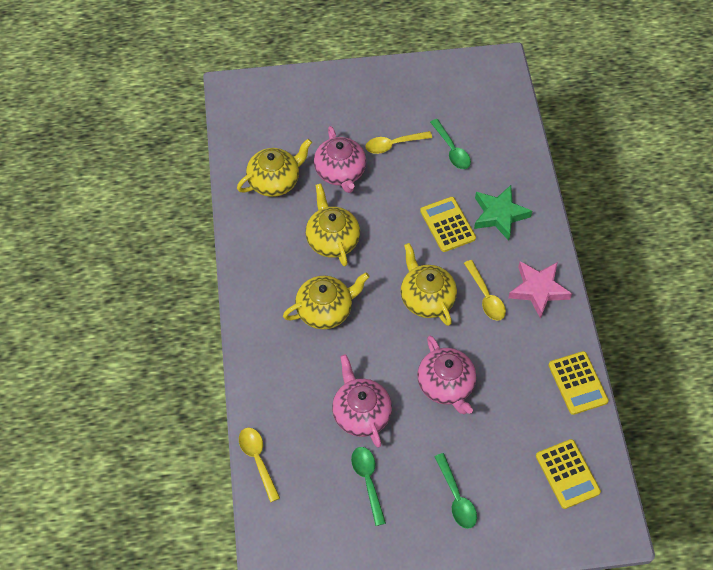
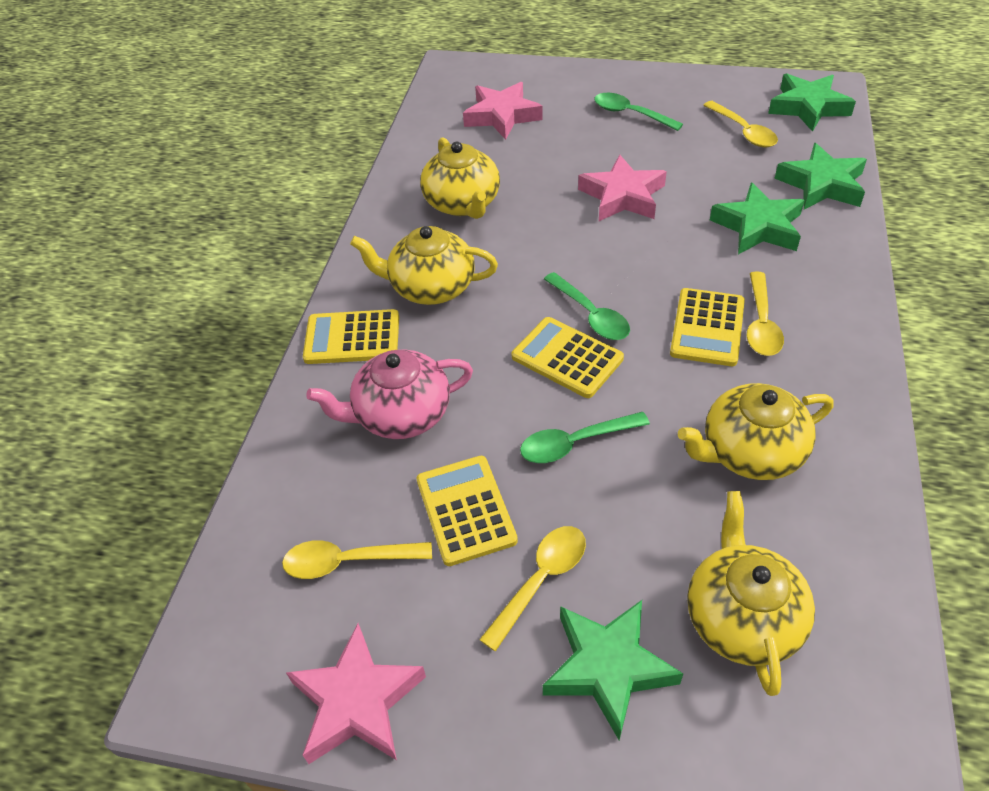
green star: [474,185,532,241] = 1 -> [543,600,683,740] [710,183,805,254] [768,74,856,132] [774,143,867,210] = 4
pink star: [508,261,572,319] = 1 -> [286,623,426,764] [463,82,543,140] [578,154,667,221] = 3
pink teapot: [314,126,366,193] [332,354,392,448] [417,336,476,414] = 3 -> [306,350,473,439] = 1
yellow calculator: [420,197,476,252] [536,439,601,509] [548,351,609,415] = 3 -> [303,309,399,364] [417,456,518,566] [512,317,624,398] [670,288,745,366] = 4
yellow spoon: [239,428,280,502] [366,131,432,154] [464,260,506,321] = 3 -> [282,540,432,579] [479,526,586,652] [703,101,778,147] [747,271,784,356] = 4

